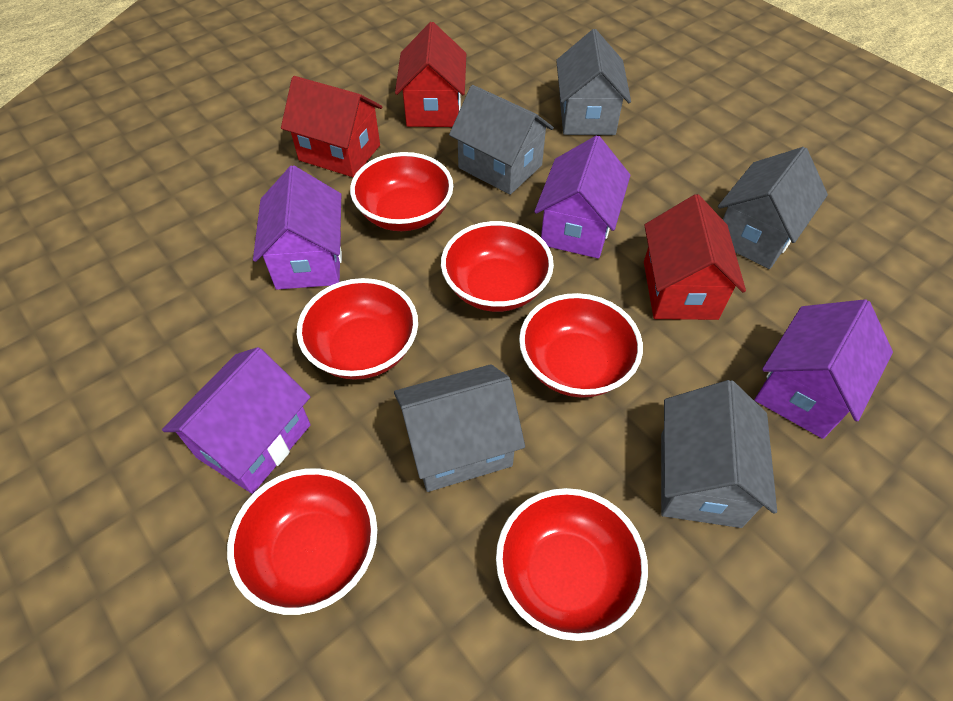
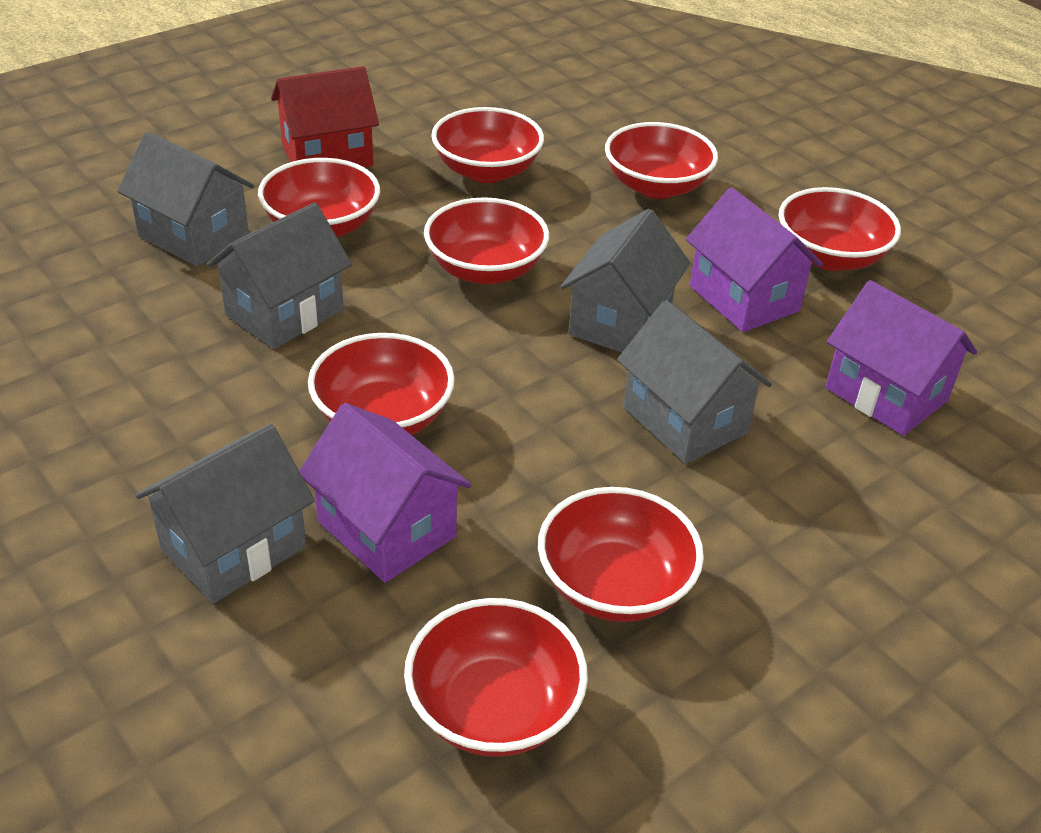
purple house: [162,347,311,494] [253,165,342,290] [534,135,630,258] [755,299,893,439] = 4 -> [299,403,471,583] [686,187,823,332] [825,280,977,436] = 3
red bowl: [227,468,377,615] [297,278,418,380] [350,152,453,231] [441,221,554,312] [496,488,648,641] [519,293,643,398] = 6 -> [258,158,380,237] [308,333,455,435] [404,598,588,757] [424,197,549,284] [431,107,544,183] [538,487,704,622] [605,122,718,199] [779,187,901,271] = 8
red house: [281,76,383,177] [395,22,466,127] [644,194,746,320] = 3 -> [271,66,379,167] = 1

